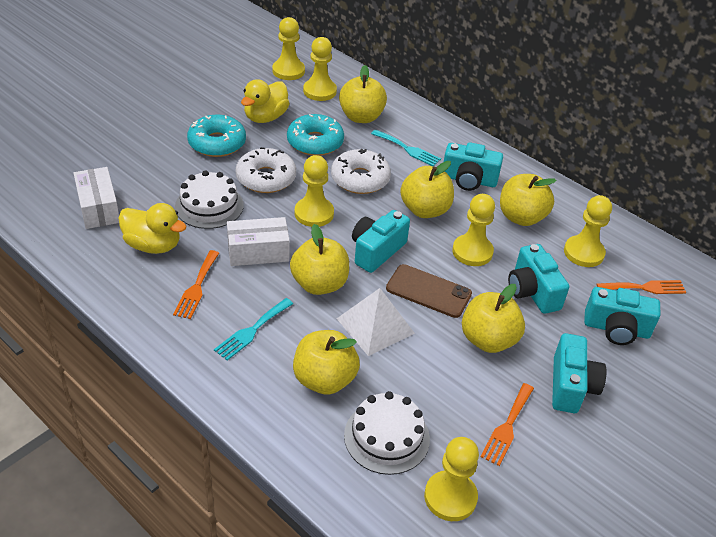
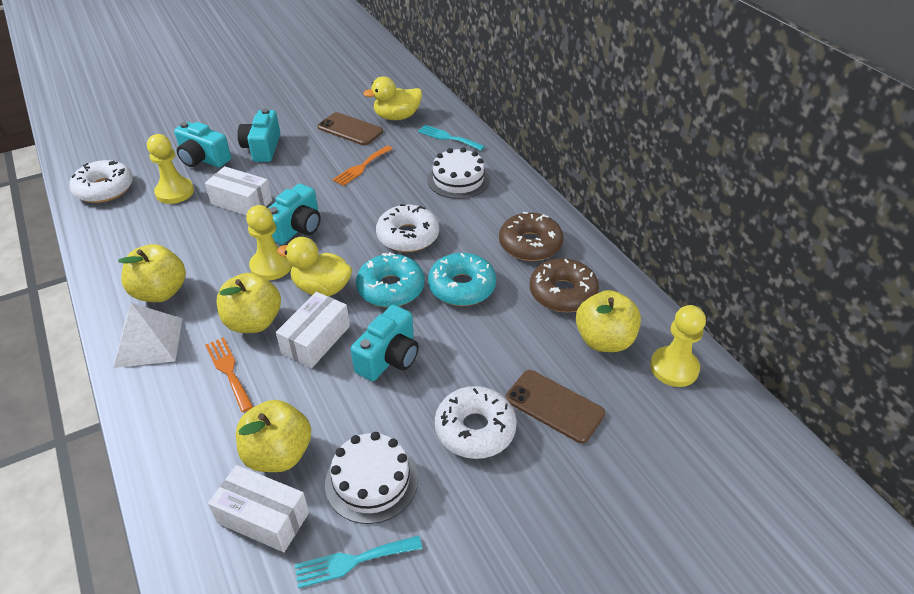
brown donut: none = 0 -> [499,212,563,261] [530,258,599,312] = 2
brown phone: [386,264,472,318] = 1 -> [318,112,383,145] [505,370,605,443] = 2
orange fork: [173,250,219,319] [480,383,534,466] [597,280,686,294] = 3 -> [205,337,253,412] [332,146,393,186] = 2
turquoise camera: [352,210,410,273] [444,142,503,191] [508,244,569,314] [552,333,607,413] [584,287,660,345] = 5 -> [174,122,231,167] [237,108,281,162] [268,184,321,245] [351,305,419,381] = 4
white box: [73,167,119,229] [227,217,290,266] = 2 -> [205,166,272,216] [208,465,309,552] [276,292,350,368] = 3
white donut: [236,147,296,193] [331,149,391,194] = 2 -> [69,160,133,203] [376,204,439,252] [435,386,517,459] = 3
yellow apple: [290,224,349,295] [293,330,360,395] [339,65,387,123] [400,161,454,218] [462,284,525,353] [500,174,556,226] = 6 -> [118,244,186,302] [217,273,281,333] [236,400,311,472] [576,290,641,352] = 4
yellow pawn: [272,17,305,80] [295,155,334,227] [303,37,337,101] [424,437,479,521] [452,194,495,266] [564,195,612,267] = 6 -> [147,134,194,204] [246,205,292,280] [650,305,706,387] = 3

